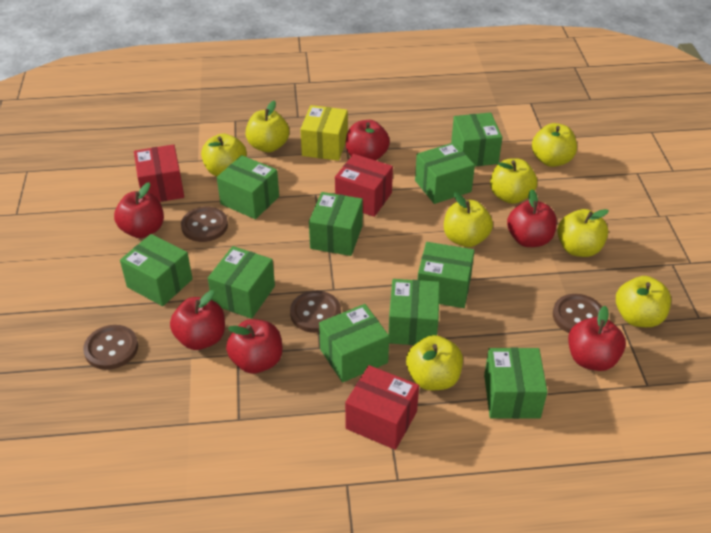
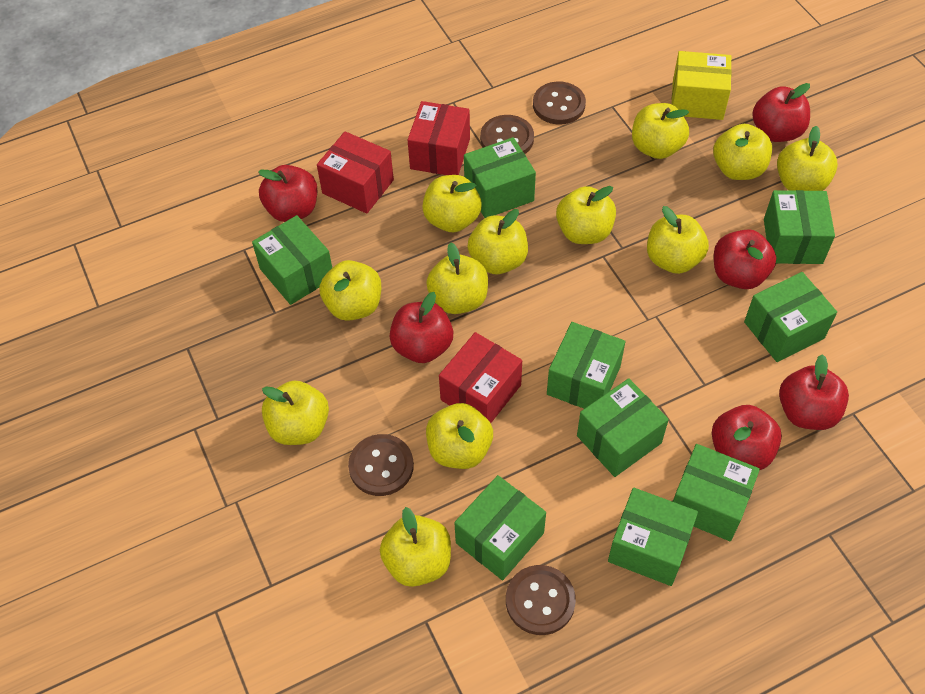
green box: [120,234,192,306] [208,246,275,319] [217,155,279,219] [309,192,363,256] [319,304,389,382] [388,279,440,345] [415,142,475,204] [418,242,475,308] [451,112,502,166] [484,348,548,419] = 10 -> [252,215,332,305] [454,475,546,580] [464,137,536,218] [547,322,625,409] [577,378,669,477] [608,488,698,586] [673,444,760,541] [744,272,837,362] [764,190,835,264] = 9
yellow apple: [201,133,247,177] [246,100,289,152] [406,335,463,390] [444,192,493,247] [490,158,537,204] [532,123,577,167] [557,209,609,257] [616,276,671,327] = 8 -> [262,381,329,445] [319,260,381,321] [380,507,451,587] [422,175,482,232] [426,242,488,314] [426,403,493,469] [467,209,528,274] [556,186,616,244] [632,103,689,159] [647,206,709,274] [713,124,772,180] [777,126,838,191] = 12

